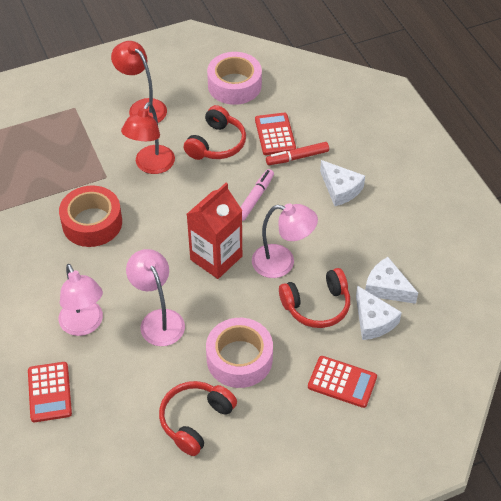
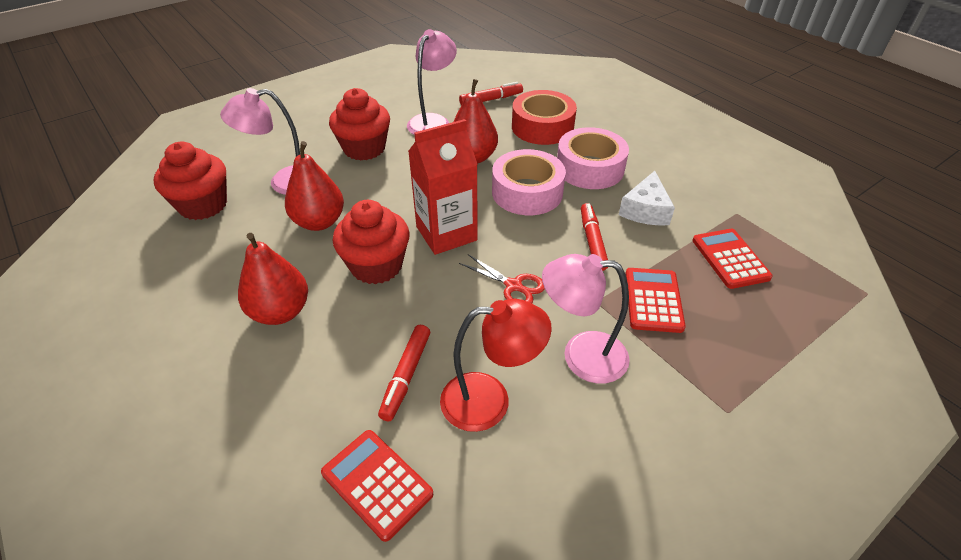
pink marker: [240,169,274,221] = 1 -> none = 0
red cupcake: none = 0 -> [153,142,227,220] [329,88,390,160] [333,200,410,284] = 3
red headphones: [159,381,237,456] [184,105,246,160] [279,268,350,328] = 3 -> none = 0
red lamp: [111,41,167,123] [121,102,175,174] = 2 -> [440,299,552,432] = 1
red marker: [266,142,329,165] = 1 -> [378,325,430,421] [459,82,523,105] [581,203,608,271] = 3
red pear: none = 0 -> [238,233,308,325] [285,141,344,231] [453,79,498,164] = 3
red scissors: none = 0 -> [459,254,545,303] = 1
white cheese: [320,160,365,206] [356,286,402,340] [365,257,418,304] = 3 -> [619,171,675,225] = 1

